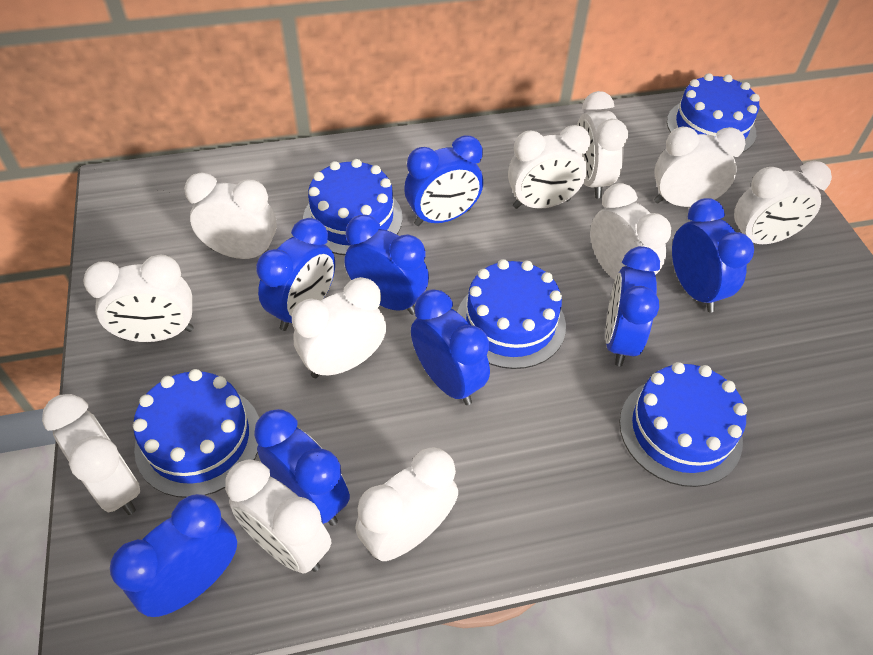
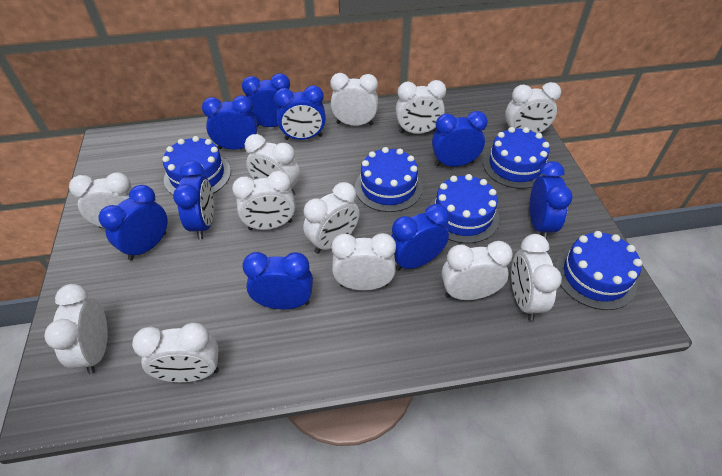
blue clock: [110,494,237,617] [254,409,350,526] [256,218,335,331] [344,215,429,315] [404,135,483,226] [411,289,490,405] [605,246,660,366] [672,198,754,312] = 8 -> [98,185,168,260] [173,161,214,240] [202,95,258,150] [242,73,290,127] [242,252,313,309] [274,85,326,140] [391,204,449,271] [432,111,488,167] [530,161,573,240] = 9
white clock: [42,394,140,515] [83,255,194,342] [184,172,277,259] [225,459,331,573] [292,277,386,378] [356,447,458,561] [508,125,591,209] [577,91,628,198] [590,183,671,280] [654,127,746,207] [734,161,832,244] = 11 -> [44,284,108,374] [69,172,133,228] [132,323,219,382] [232,171,295,230] [245,134,300,196] [303,182,360,254] [330,73,378,126] [331,233,396,291] [396,80,446,134] [442,241,513,300] [505,82,561,134] [511,234,562,321] = 12

